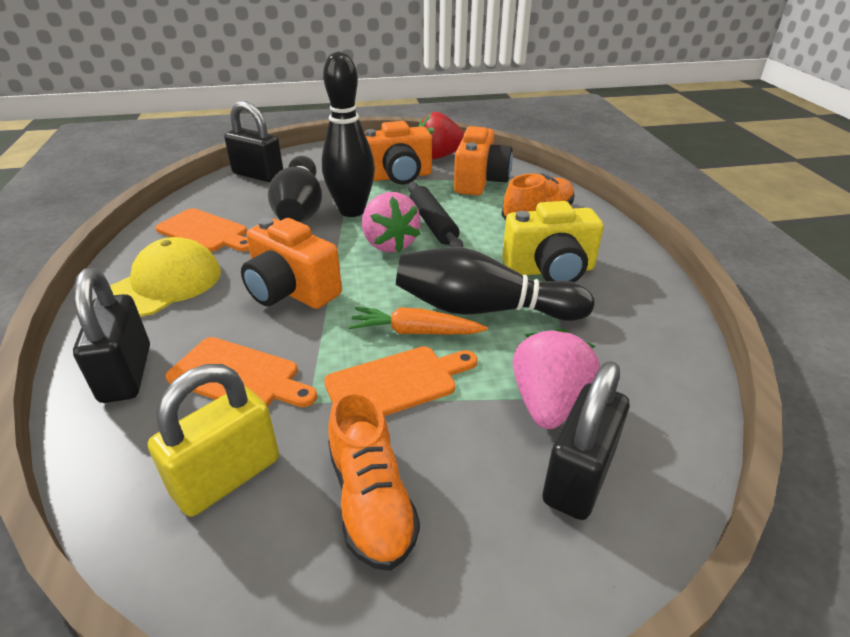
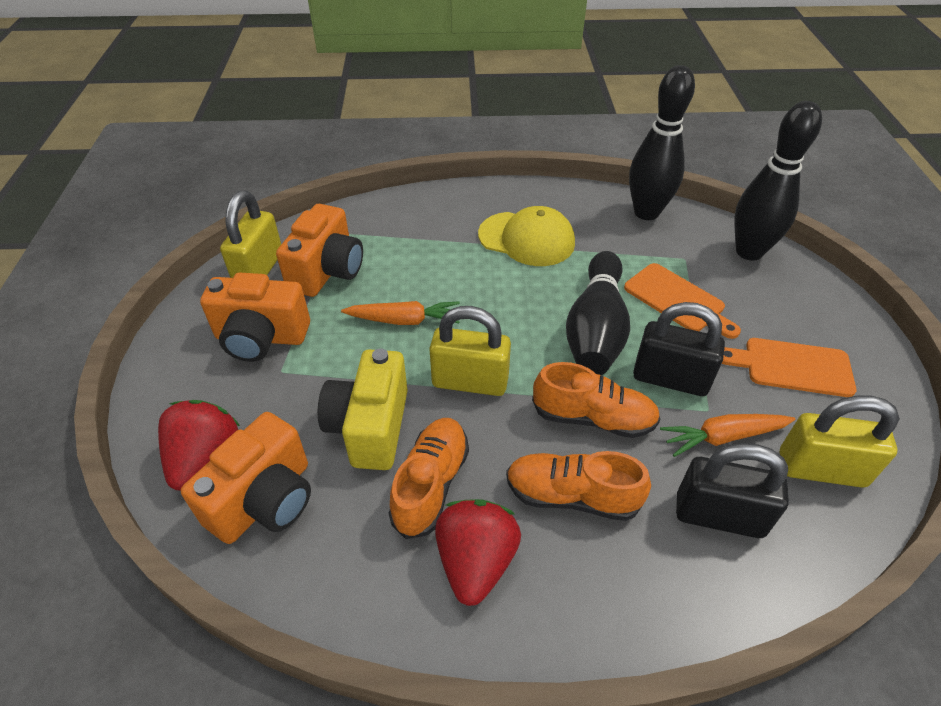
black padlock: [73,268,150,403] [224,101,283,182] [542,361,630,520] = 3 -> [633,302,725,396] [676,443,789,538] = 2
black rolling pin: [408,182,463,247] = 1 -> none = 0
orange carrot: [348,307,488,335] = 1 -> [341,301,460,325] [660,414,796,457] = 2
orange cutting board: [155,208,249,252] [165,337,317,407] [324,346,478,416] = 3 -> [624,263,741,339] [722,338,857,397] = 2
orange shoe: [328,390,420,571] [502,173,575,220] = 2 -> [389,418,469,539] [506,451,651,521] [532,362,660,438] = 3
pink strawberry: [362,192,421,253] [513,328,599,429] = 2 -> none = 0
red strawberry: [419,112,465,159] = 1 -> [158,400,240,491] [435,499,521,606] = 2
yellow padlock: [148,364,279,517] = 1 -> [220,191,281,278] [429,306,511,396] [780,395,900,488] = 3

